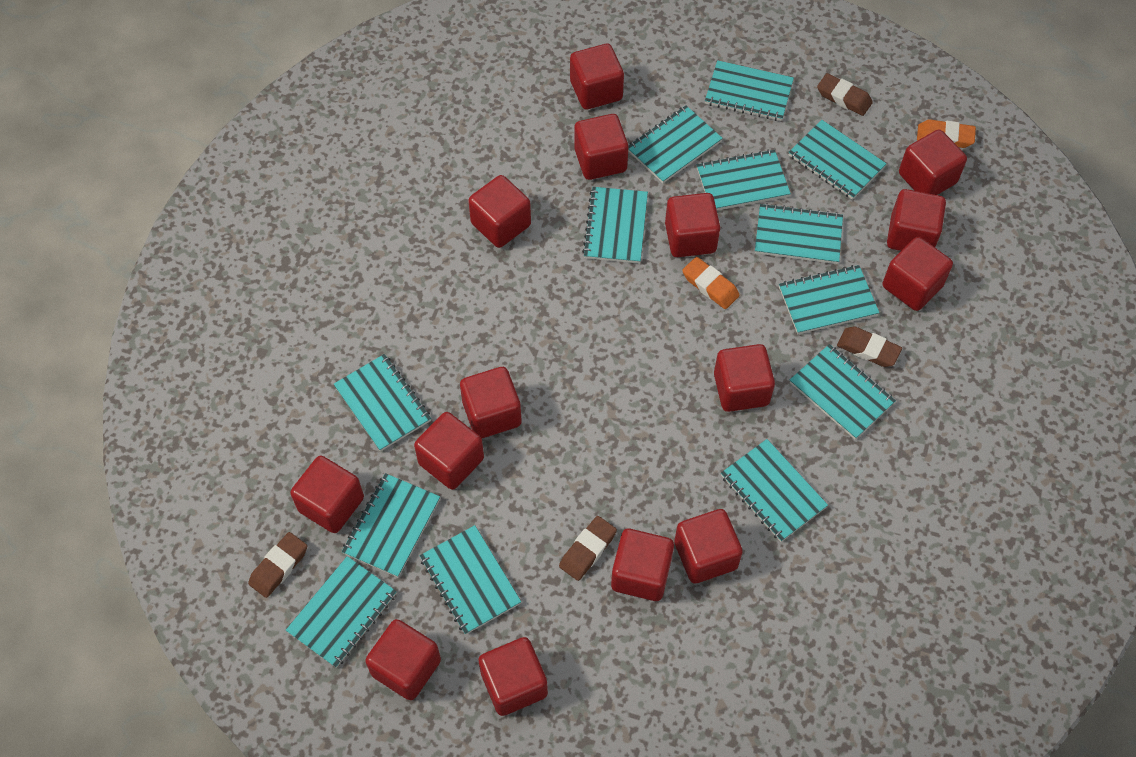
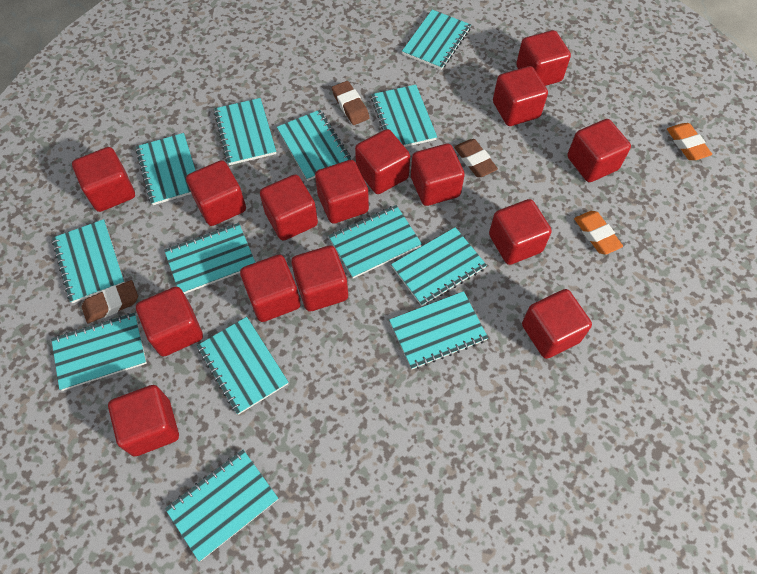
brown eraser: [248,532,307,598] [559,516,617,581] [817,73,873,116] [837,327,902,367] = 4 -> [82,280,138,323] [332,81,370,125] [454,139,498,177] = 3

